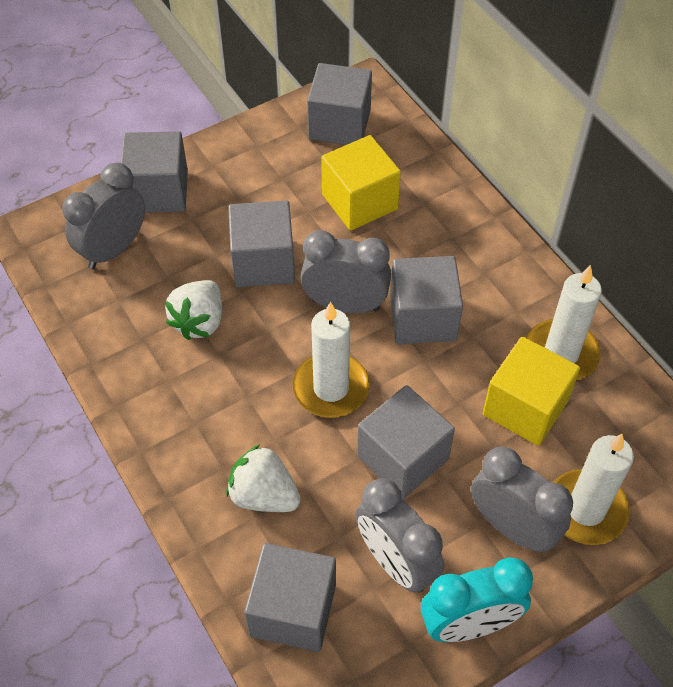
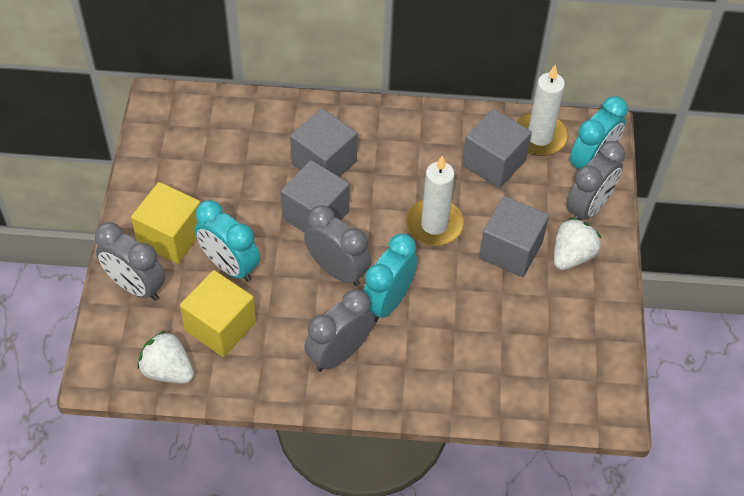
grey cube: [121,131,188,213] [228,200,295,287] [245,543,336,652] [307,63,372,145] [357,385,455,499] [390,256,463,344] = 6 -> [281,160,350,233] [290,108,357,177] [462,109,532,188] [479,196,549,277] = 4
turquoise clock: [421,557,533,642] = 1 -> [195,200,260,282] [363,234,418,322] [570,96,628,170] = 3
white candle: [293,302,370,418] [527,265,602,381] [554,434,634,545] = 3 -> [406,156,464,246] [516,65,568,156] = 2

